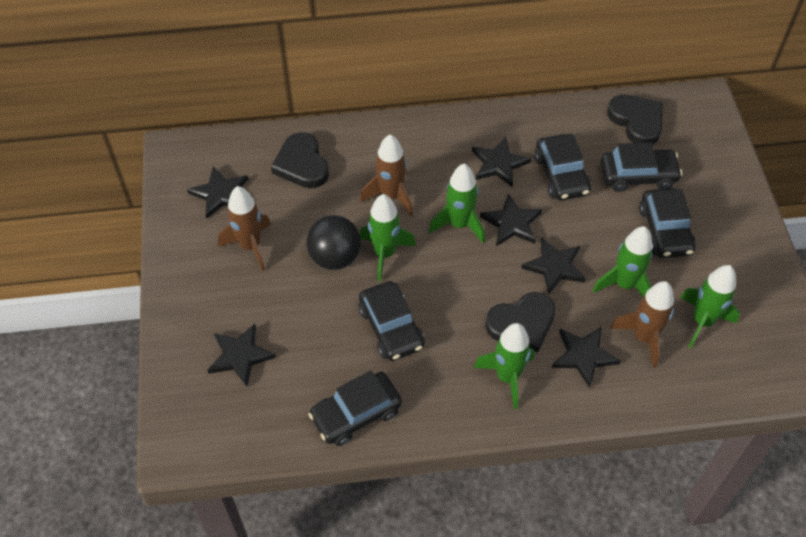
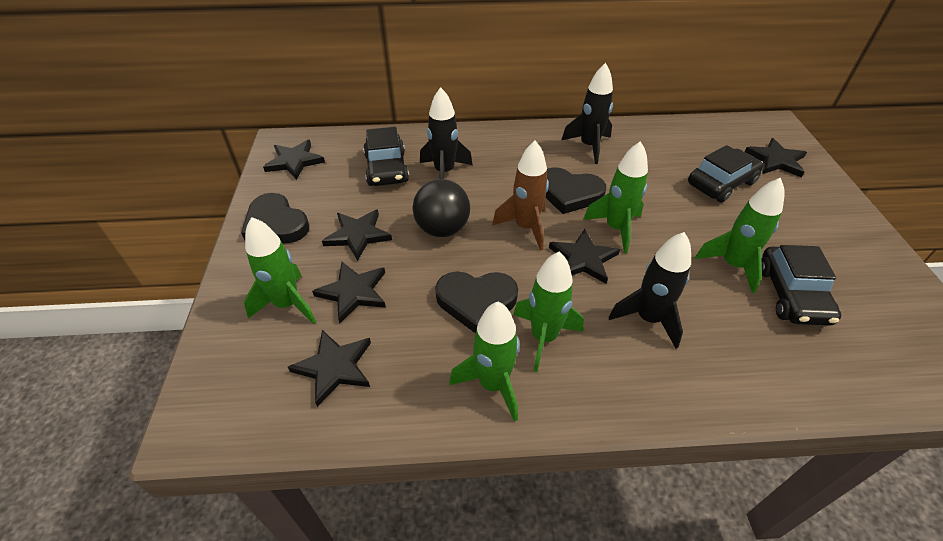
black car: [308,371,402,446] [358,281,425,361] [534,133,591,201] [601,142,682,192] [639,188,696,258] = 5 -> [363,127,409,186] [688,145,764,203] [761,245,841,326] = 3
black rocket: none = 0 -> [420,87,472,179] [562,63,613,164] [608,232,691,349] = 3
brown rocket: [218,186,271,271] [360,134,413,216] [610,281,674,368] = 3 -> [492,140,549,251] = 1

